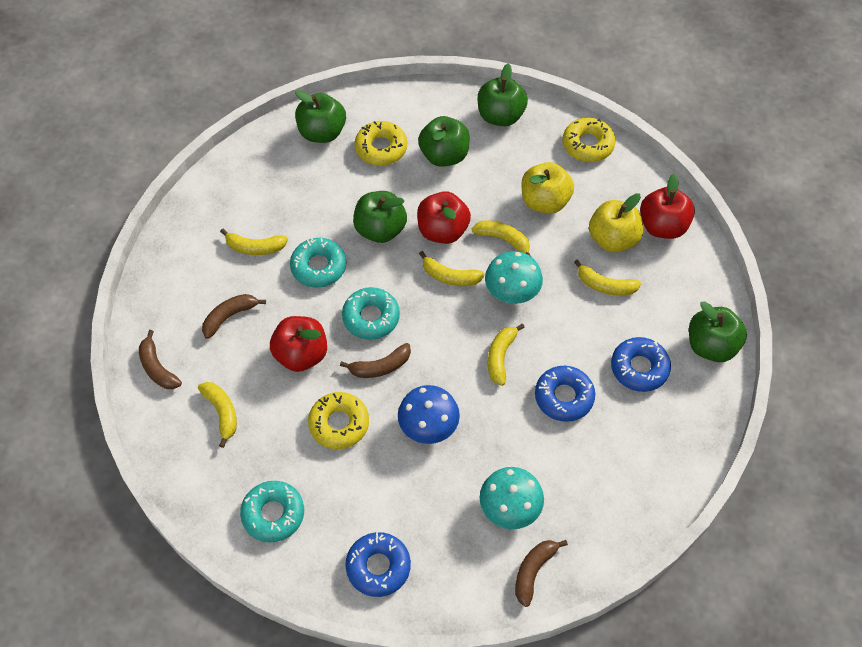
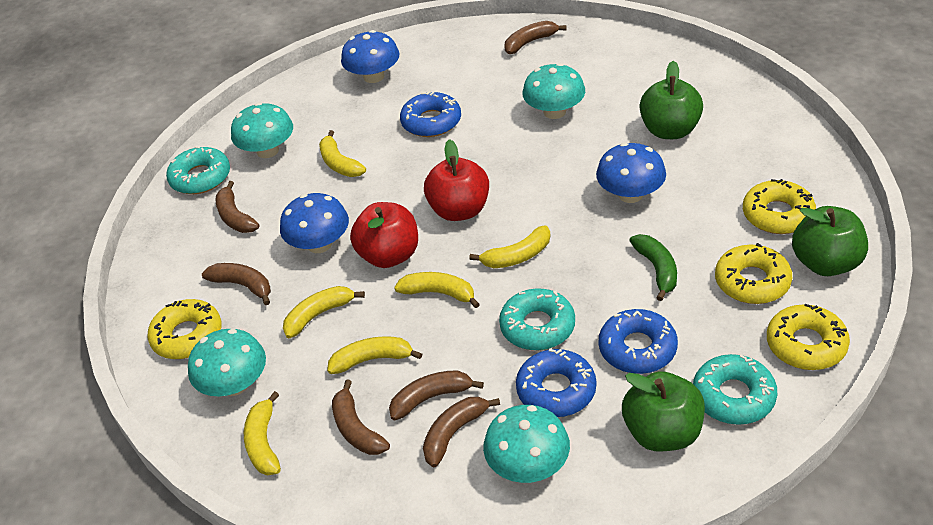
blue mushroom: [398,385,460,444] = 1 -> [280,193,349,253] [341,30,400,83] [596,143,666,203] = 3
brown banana: [139,330,182,389] [202,294,266,339] [340,343,411,378] [515,540,568,607] = 4 -> [202,263,271,305] [215,181,260,233] [332,379,390,455] [389,370,484,420] [423,397,500,467] [504,21,567,54] = 6
green apple: [295,90,346,143] [353,191,407,243] [418,116,470,167] [478,63,528,126] [689,301,747,362] = 5 -> [622,371,705,452] [639,61,703,139] [792,206,868,276] = 3
green banana: none = 0 -> [629,234,677,301] = 1
red apple: [270,316,327,372] [417,191,471,244] [640,174,695,239] = 3 -> [350,202,418,268] [424,139,489,221] = 2
turquoise mushroom: [480,467,544,529] [485,251,543,304] = 2 -> [188,329,266,396] [231,103,293,158] [483,405,570,483] [522,63,585,119] = 4
yellow apple: [521,162,574,214] [589,193,643,253] = 2 -> none = 0
yellow donut: [308,392,369,449] [355,121,407,166] [563,118,616,162] = 3 -> [148,299,222,359] [715,243,792,304] [743,179,816,234] [767,304,850,370] = 4

